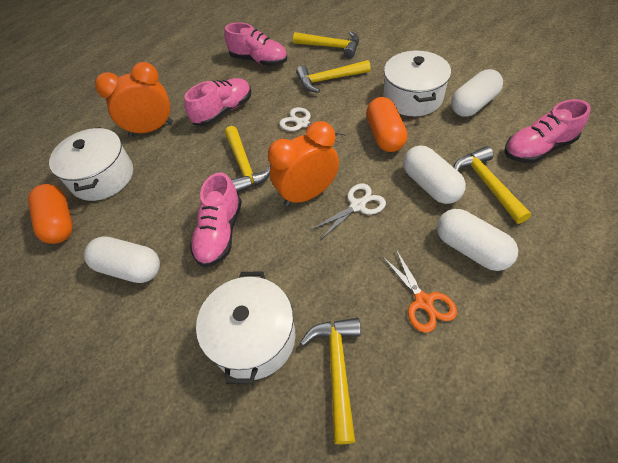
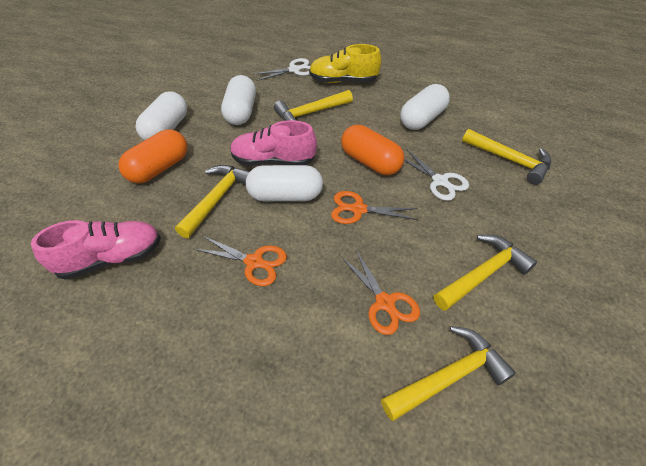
orange clock: [95,62,173,137] [268,121,339,206] = 2 -> none = 0
orange scissors: [382,250,457,333] = 1 -> [194,236,287,286] [331,191,418,224] [341,249,420,335] = 3
pink shoe: [184,78,251,126] [190,172,242,267] [224,22,287,66] [504,99,591,163] = 4 -> [31,220,161,280] [230,120,317,166] = 2
white pot: [49,127,133,201] [196,272,296,384] [383,51,451,116] = 3 -> none = 0
yellow shoe: none = 0 -> [309,44,382,83] = 1

